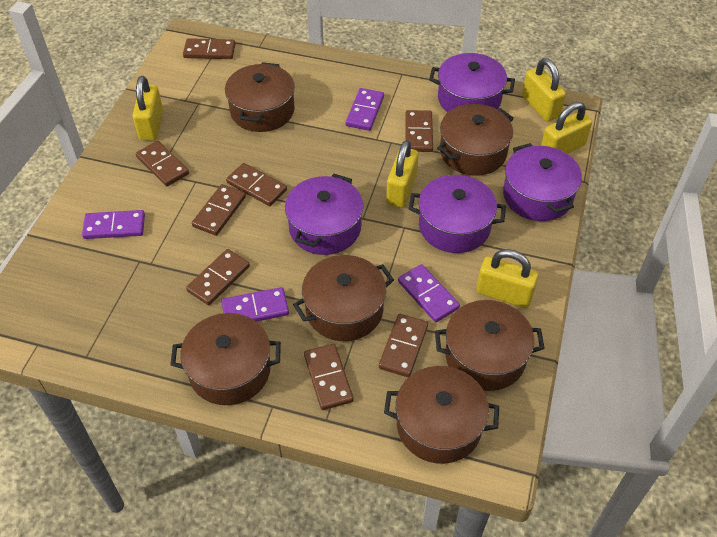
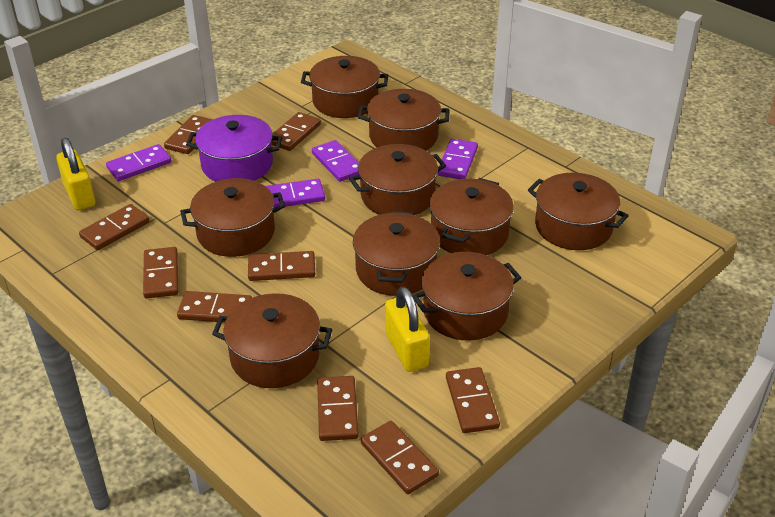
brown domino: [136,141,189,187] [183,38,236,59] [186,249,250,305] [192,184,246,236] [226,163,287,206] [304,344,354,410] [379,314,428,377] [405,110,433,152] = 8 -> [79,204,149,250] [143,247,178,298] [164,115,213,154] [177,291,252,323] [248,251,315,281] [271,112,321,151] [317,376,359,441] [361,421,439,494] [446,367,500,433] = 9
brown pot: [170,313,281,405] [225,62,295,132] [293,255,394,341] [384,366,499,464] [435,300,545,391] [437,104,514,176] = 6 -> [180,178,285,257] [212,293,332,388] [301,56,388,118] [349,144,446,215] [353,211,440,296] [358,89,449,150] [412,252,521,341] [429,178,514,255] [528,173,629,250] = 9
purple pot: [285,174,363,255] [409,175,506,253] [429,53,515,112] [503,143,582,221] = 4 -> [186,115,283,182] = 1
yellow padlock: [132,76,163,140] [386,140,418,208] [476,249,539,308] [522,58,566,122] [541,102,592,154] = 5 -> [56,138,95,210] [385,287,430,372] = 2

